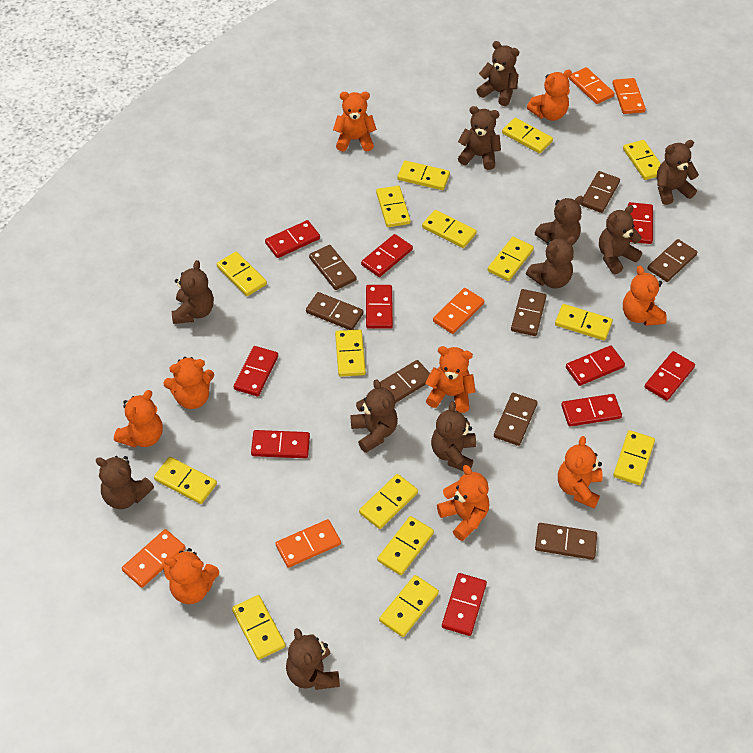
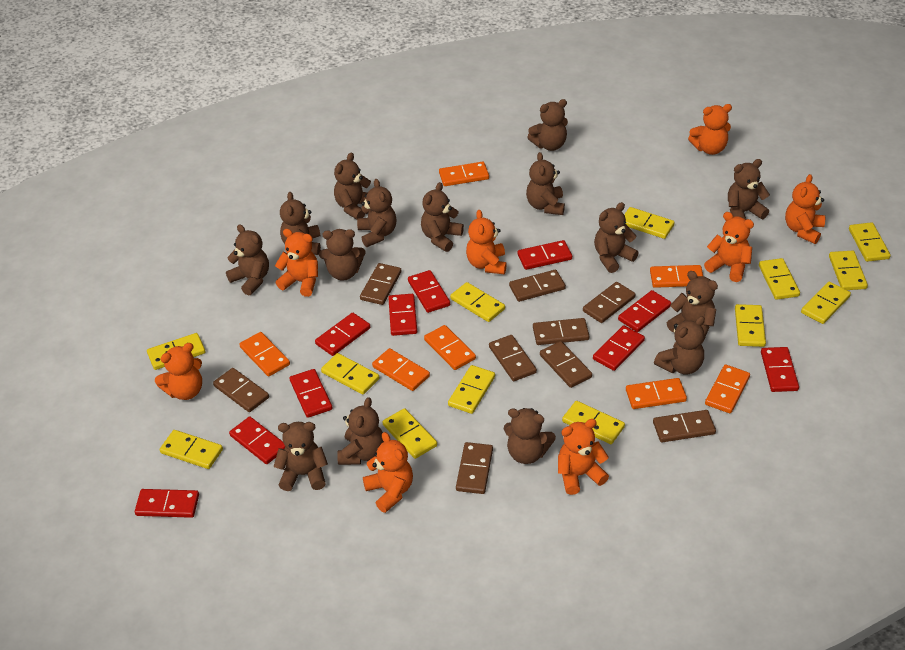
brown domino: [306,292,364,330] [309,245,356,290] [380,360,430,403] [494,393,538,446] [511,289,546,336] [535,523,597,560] [580,171,620,213] [648,239,697,282] = 8 -> [213,368,269,412] [360,263,401,305] [456,442,493,494] [489,335,537,381] [509,270,566,302] [533,318,589,345] [540,341,592,388] [583,282,636,323] [653,410,716,442] = 9
brown teddy bear: [96,456,154,509] [172,260,214,324] [286,628,340,690] [351,379,398,453] [431,401,476,471] [458,106,501,170] [477,41,519,106] [526,236,576,289] [535,196,584,243] [599,205,642,274] [657,140,699,205] = 11 -> [226,224,269,295] [273,422,328,491] [280,192,321,255] [319,229,366,281] [334,153,371,220] [337,397,384,465] [357,179,397,247] [421,182,464,252] [504,408,556,464] [526,152,565,215] [527,99,568,151] [594,202,639,273] [654,316,705,375] [667,271,718,343] [728,159,770,220] = 15
orange domino: [122,529,186,588] [276,519,341,568] [433,288,484,334] [569,67,614,104] [613,78,646,114] = 5 -> [239,332,290,377] [372,348,430,391] [424,325,476,370] [439,162,489,186] [626,378,687,409] [650,265,703,288] [705,364,750,413] = 7
orange teddy bear: [114,390,163,448] [163,357,214,409] [163,548,219,604] [333,92,377,152] [425,346,476,413] [437,465,489,541] [527,69,572,121] [558,436,603,509] [623,266,667,326] = 9 -> [155,343,202,400] [275,229,318,297] [363,432,413,513] [466,210,507,274] [558,419,609,495] [688,104,732,155] [704,212,754,282] [785,174,825,244] = 8
yellow domino: [154,457,217,504] [217,252,267,296] [232,595,285,660] [335,329,366,377] [359,474,418,529] [376,186,411,227] [377,516,434,575] [379,575,439,637] [398,161,450,190] [422,210,477,248] [488,237,534,281] [502,118,553,154] [555,304,613,341] [613,430,655,485] [623,140,661,180] = 15 -> [147,333,206,370] [160,430,223,469] [321,353,379,395] [383,408,437,459] [448,365,495,414] [450,282,505,322] [562,401,625,444] [624,207,674,239] [735,304,766,347] [759,258,800,300] [801,282,851,324] [829,251,868,290] [849,222,891,262] = 13

